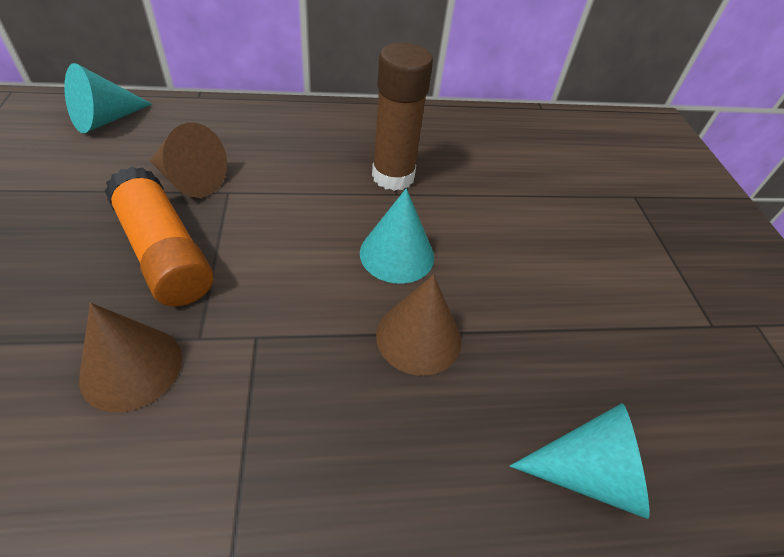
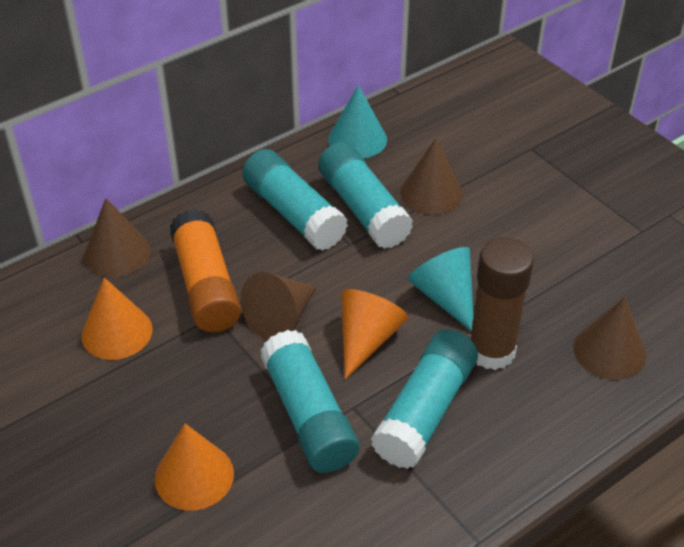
brown cone: [79,303,182,412] [150,123,227,198] [376,275,461,376] = 3 -> [84,198,151,277] [241,272,317,340] [400,138,463,215] [573,297,646,380] = 4
orange cone: none = 0 -> [81,278,153,360] [155,423,234,511] [341,289,408,380] = 3
turquoise cone: [64,63,152,133] [360,188,434,284] [510,403,649,519] = 3 -> [328,85,387,158] [408,247,474,331] = 2
turquoise glue stick: none = 0 -> [242,149,348,251] [260,330,359,473] [318,142,413,249] [371,329,478,469] = 4

